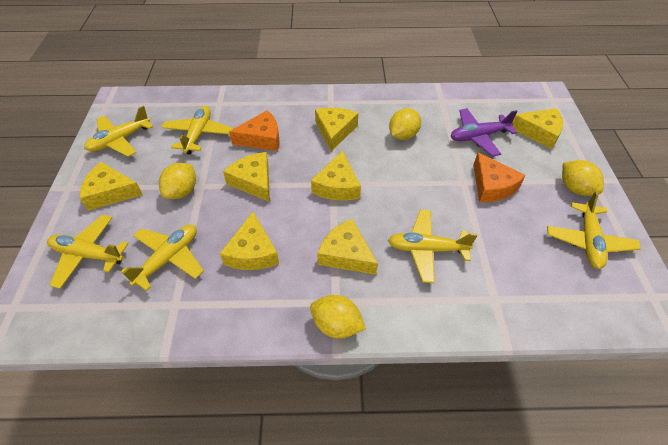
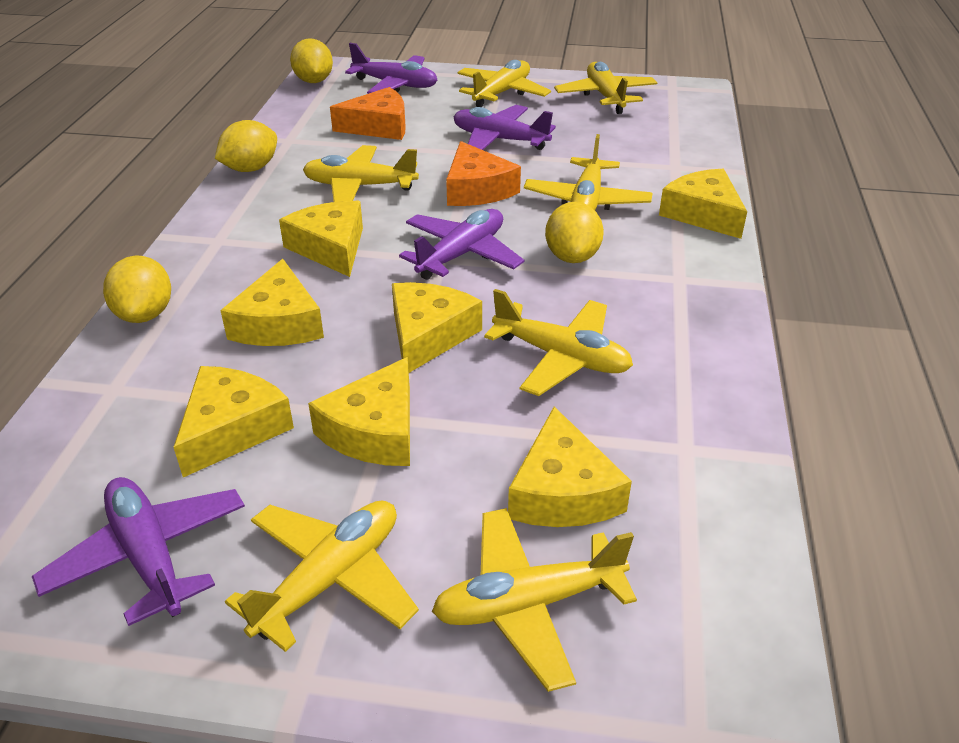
purple plane: [451,108,518,157] = 1 -> [32,477,245,626] [345,43,437,94] [399,209,524,280] [454,105,556,150] = 4
yellow plane: [47,215,129,289] [84,106,153,157] [121,225,204,291] [161,106,233,155] [388,209,478,283] [547,191,641,269] = 6 -> [225,501,419,652] [303,145,419,202] [432,508,637,692] [457,60,551,107] [484,289,633,396] [524,134,653,210] [554,62,657,114] = 7

